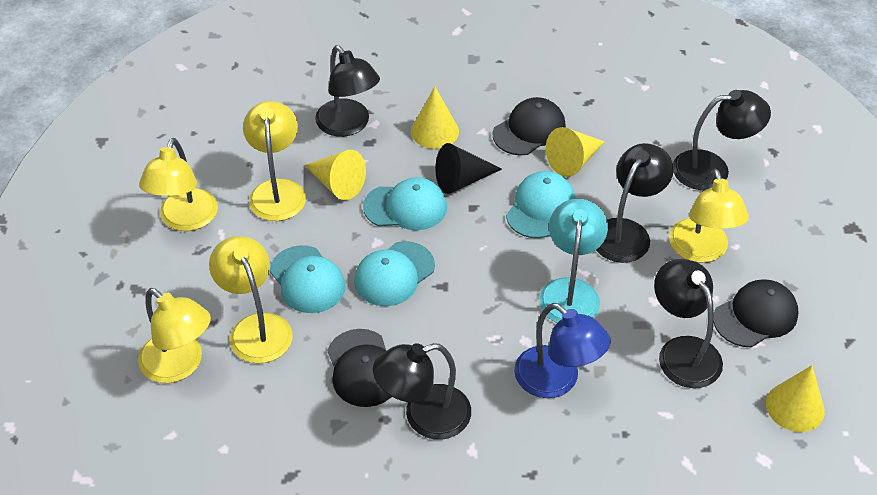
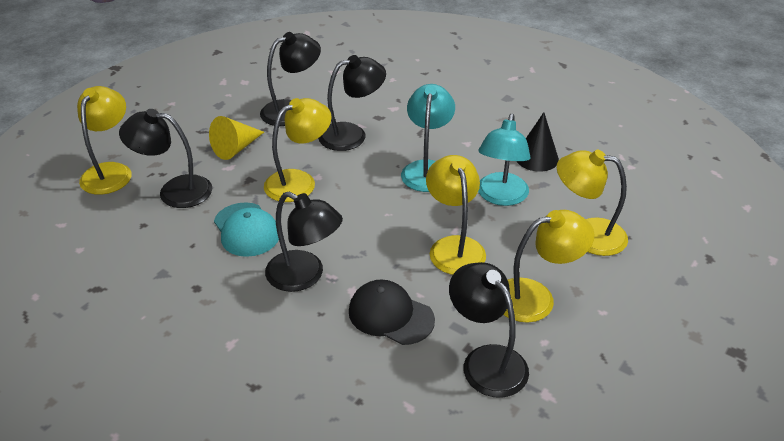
black cap: [327,329,392,407] [492,97,566,156] [714,279,799,347] = 3 -> [349,279,435,345] = 1
blue lamp: [514,303,611,398] = 1 -> none = 0
turquoise cap: [270,245,345,313] [354,241,435,306] [363,177,447,230] [506,171,575,238] = 4 -> [214,202,279,257] = 1
turquoise lamp: [539,199,608,323] = 1 -> [401,84,455,192] [478,114,530,206] = 2
yellow cone: [304,150,366,200] [411,86,459,149] [546,127,605,177] [766,365,825,432] = 4 -> [209,116,264,160] = 1

